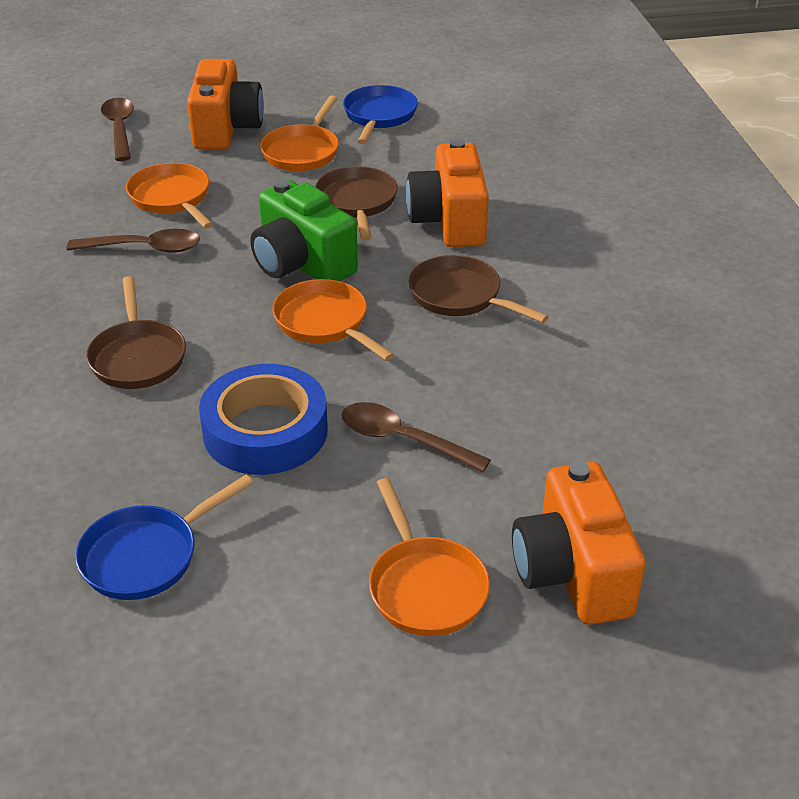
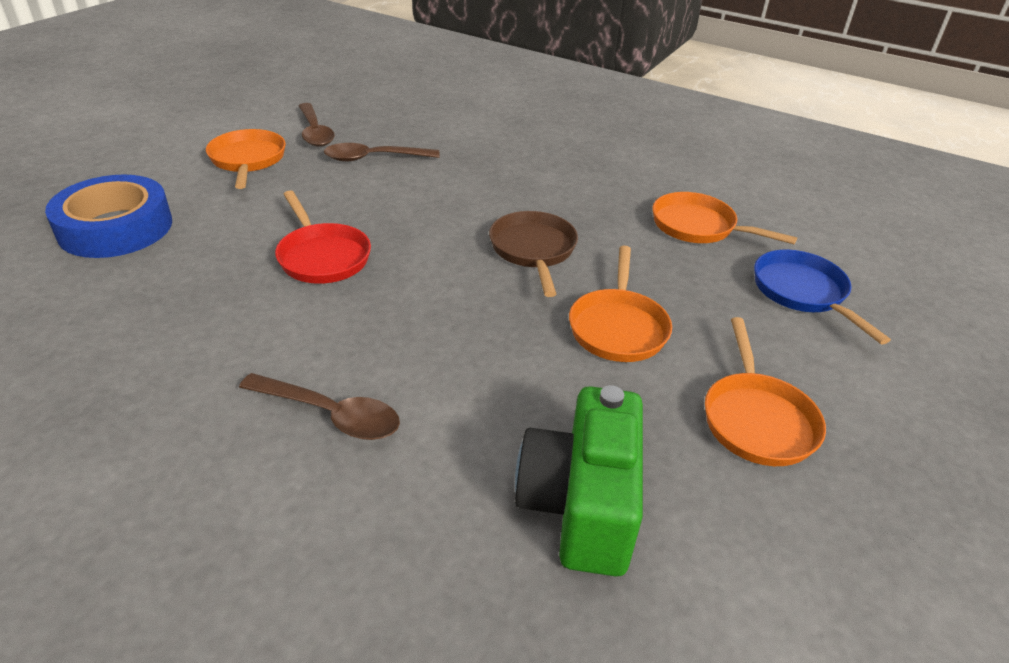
blue pan: [75,475,253,600] [343,85,418,144] = 2 -> [754,250,891,345] = 1
brown pan: [86,276,186,389] [315,166,398,241] [409,255,549,323] = 3 -> [489,211,578,297] = 1
orange camera: [187,59,264,150] [406,139,489,247] [512,461,645,625] = 3 -> none = 0
red pan: none = 0 -> [275,191,371,284] = 1

